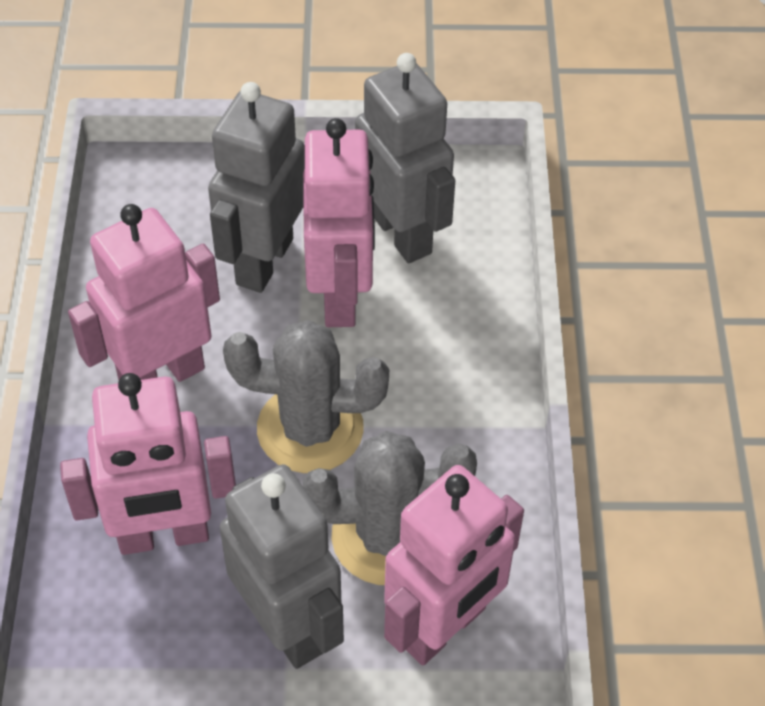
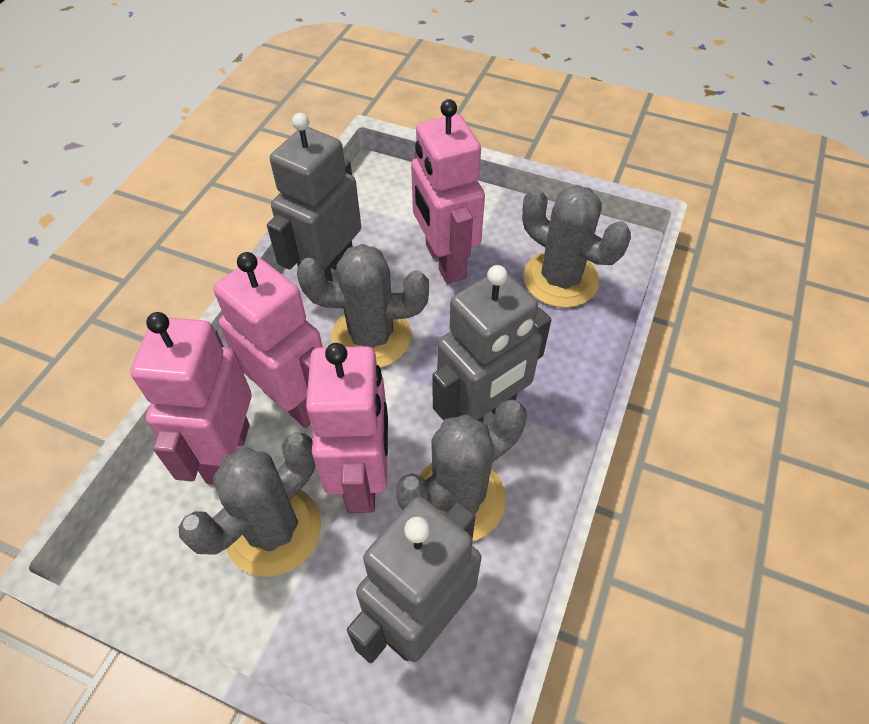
grey cactus: [223,320,389,473] [302,431,477,585] = 2 -> [179,433,321,577] [297,244,429,368] [396,400,527,541] [522,185,631,308] = 4

